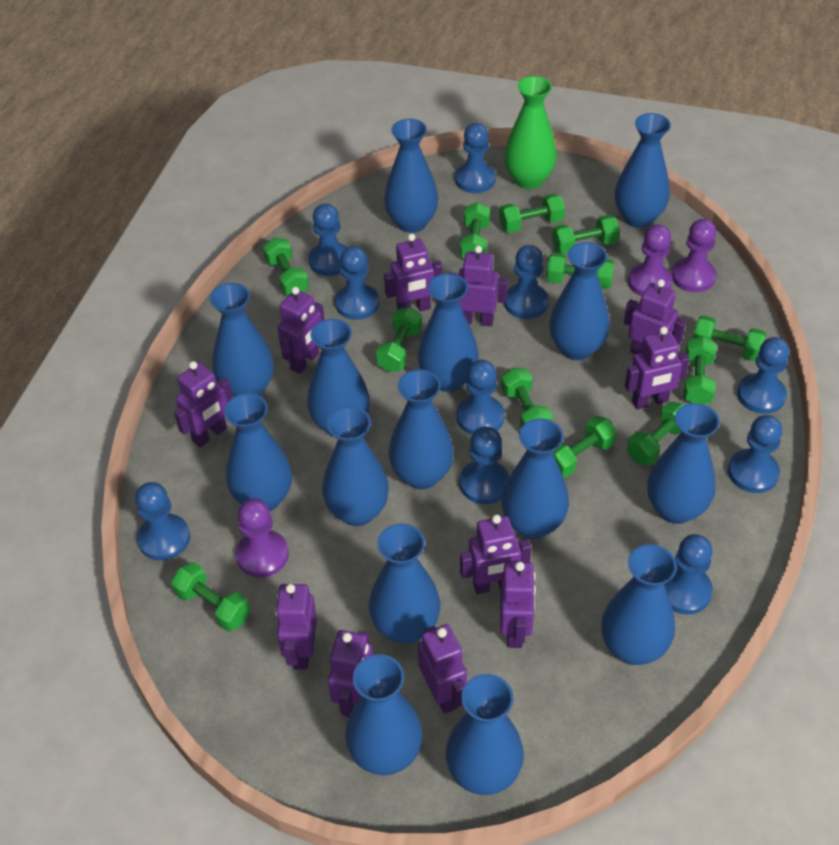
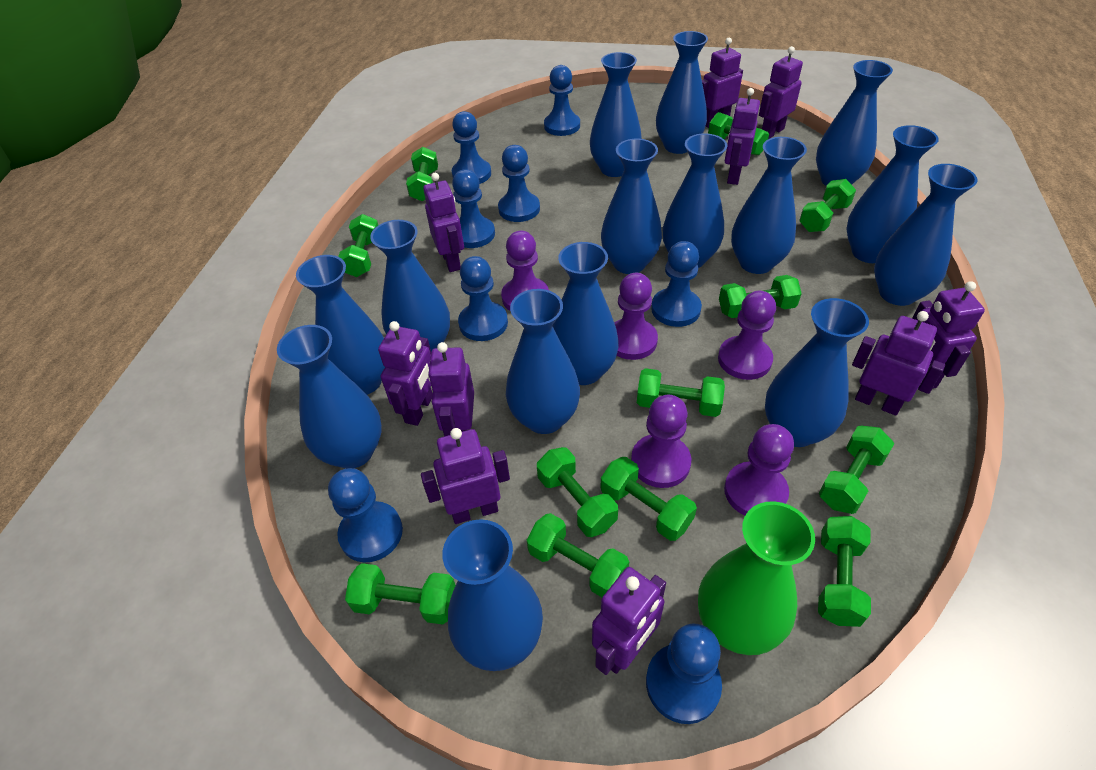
blue pawn: [135,482,190,561] [308,203,347,276] [335,246,379,320] [455,123,496,193] [457,360,505,435] [460,426,509,504] [504,245,549,319] [664,534,713,615] [728,415,783,493] [737,337,789,414] = 10 -> [328,468,403,562] [452,111,491,184] [452,169,495,248] [458,256,508,341] [498,145,540,222] [544,65,580,136] [646,624,722,724] [651,241,702,327] = 8
purple pawn: [236,499,289,578] [628,224,673,296] [672,219,717,292] = 3 -> [501,231,549,311] [614,273,658,360] [631,395,691,488] [718,291,776,380] [724,424,794,516] = 5
purple robot: [174,361,233,447] [275,584,317,670] [278,287,324,374] [328,630,373,717] [384,234,443,311] [418,624,467,714] [451,246,508,327] [460,515,532,594] [500,562,536,648] [624,279,686,354] [625,327,690,409] = 11 -> [378,321,433,426] [421,428,510,524] [423,173,464,272] [428,342,474,437] [592,567,666,675] [702,38,743,128] [725,88,760,185] [759,46,803,139] [852,311,945,415] [912,281,985,388] = 10

